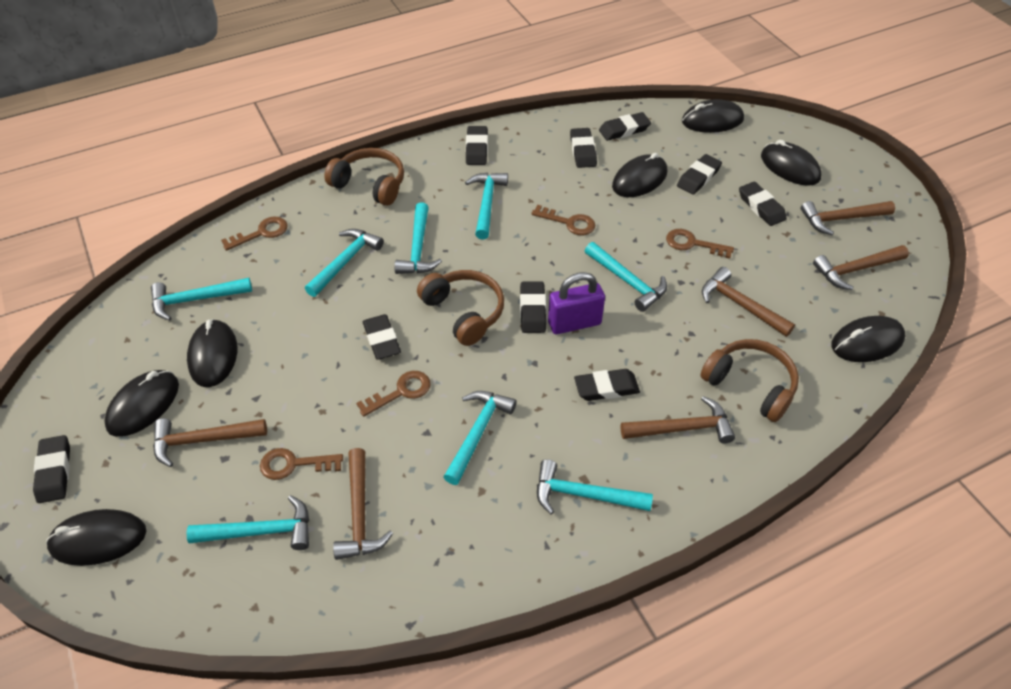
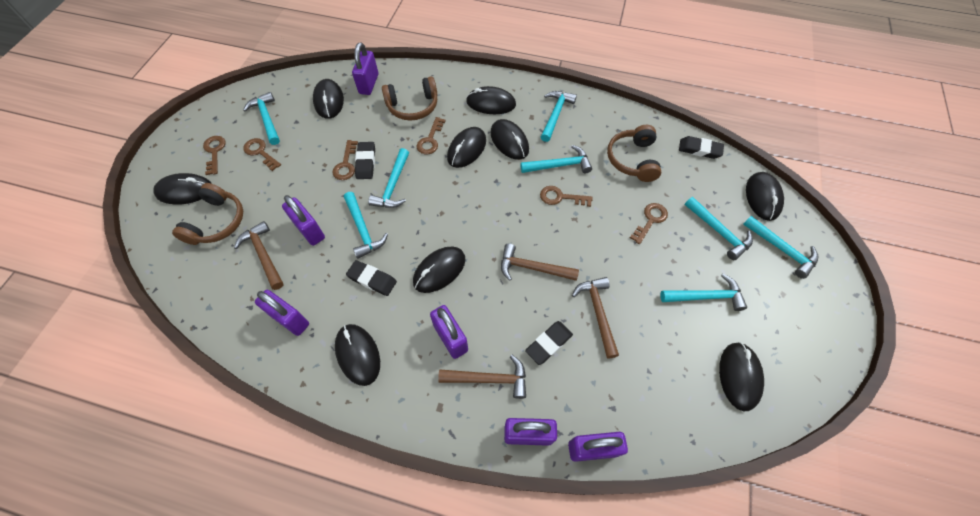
black eraser: [33,435,70,503] [363,314,401,360] [466,126,488,165] [520,281,546,333] [570,128,597,168] [574,369,640,401] [599,112,651,141] [677,154,722,195] [739,182,786,226] = 9 -> [346,260,397,296] [355,142,375,179] [525,321,573,365] [679,136,724,159] = 4
black mouse: [46,509,146,566] [104,370,179,437] [187,319,237,387] [612,153,667,197] [682,99,744,133] [761,140,821,186] [831,316,905,362] = 7 -> [153,173,212,205] [313,79,344,119] [335,324,380,386] [413,247,466,293] [447,127,486,168] [466,86,516,114] [490,119,529,160] [719,342,764,411] [746,172,784,221] = 9
brown hammer: [153,418,267,467] [333,448,393,560] [621,396,735,443] [702,267,795,337] [801,201,895,235] [813,245,909,290] = 6 -> [234,221,284,290] [438,355,526,399] [501,244,579,281] [572,277,619,358] = 4
brown key: [221,217,288,251] [260,448,343,480] [356,371,431,417] [531,205,595,235] [666,229,734,259] = 5 -> [203,136,225,175] [243,138,281,171] [332,140,358,180] [417,117,445,155] [540,186,593,207] [630,203,668,244] = 6
purple padlock: [548,272,605,334] = 1 -> [255,290,309,336] [282,195,325,246] [352,42,378,95] [430,305,468,359] [504,418,557,446] [568,432,628,462] = 6

